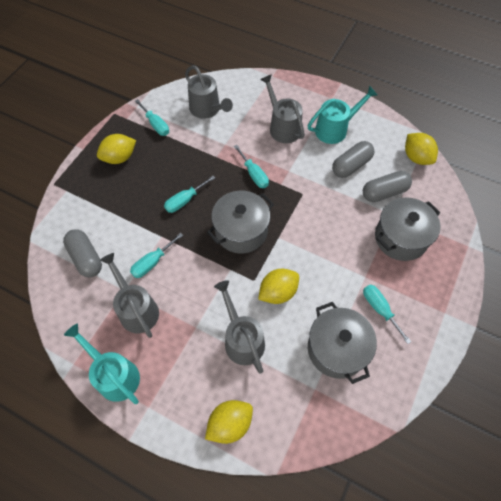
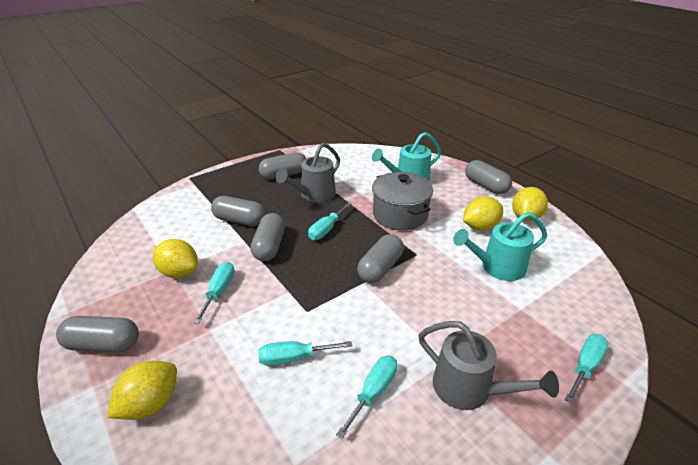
grey capsule: [63,229,102,277] [332,141,374,178] [363,171,412,202] = 3 -> [56,316,139,352] [211,196,266,226] [250,213,285,261] [259,152,306,180] [357,234,404,283] [465,160,512,194] = 6
grey pot: [207,191,274,253] [308,302,377,384] [375,197,441,261] = 3 -> [372,172,433,230] = 1
grey watering can: [100,253,159,338] [185,65,233,119] [214,280,265,374] [260,74,305,143] = 4 -> [275,143,340,203] [418,321,559,410] = 2

